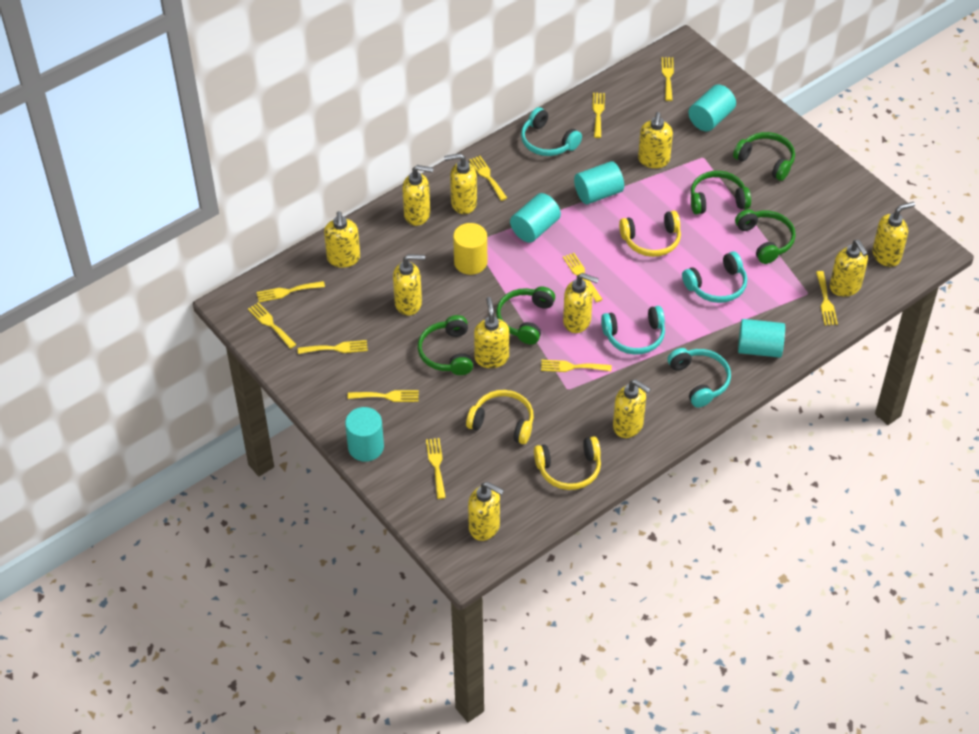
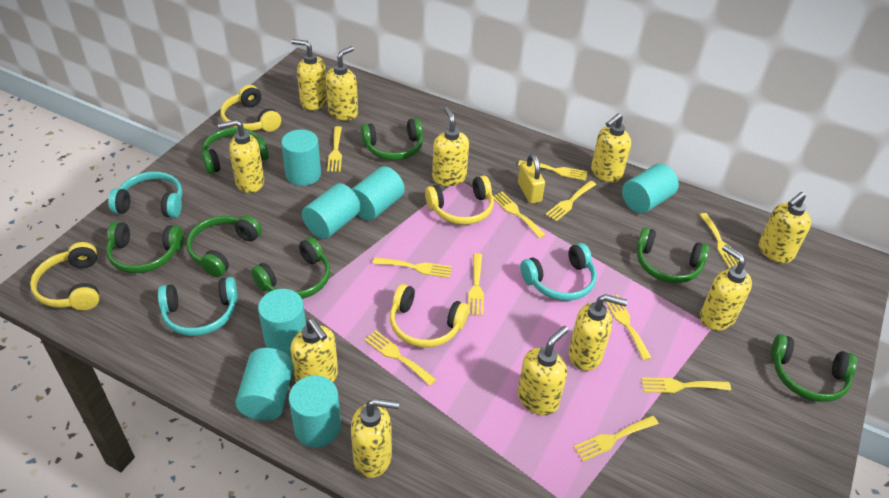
green headphones: [418,315,473,375] [496,286,555,345] [691,171,751,214] [733,132,795,181] [735,209,795,264] = 5 -> [106,222,184,273] [186,215,262,277] [202,128,269,174] [251,237,330,299] [361,118,423,160] [636,227,710,283] [770,334,857,402] = 7
turquoise cylinder: [345,407,384,462] [510,193,561,243] [574,161,624,205] [688,84,736,132] [738,319,785,358] = 5 -> [235,348,293,421] [258,289,306,355] [281,129,321,186] [289,375,341,447] [302,183,361,239] [352,166,405,221] [622,164,679,214] = 7
turquoise headphones: [521,107,582,156] [601,306,665,355] [667,348,731,408] [682,251,747,303] = 4 -> [108,171,183,218] [158,277,238,336] [520,243,597,301] = 3
yellow cylinder: [453,223,487,275] = 1 -> none = 0
yellow headphones: [466,390,534,444] [534,436,601,490] [619,211,681,257] = 3 -> [30,242,99,310] [221,85,281,132] [390,284,469,348] [425,176,494,225] = 4
yellow padlock: none = 0 -> [518,154,545,204] = 1

